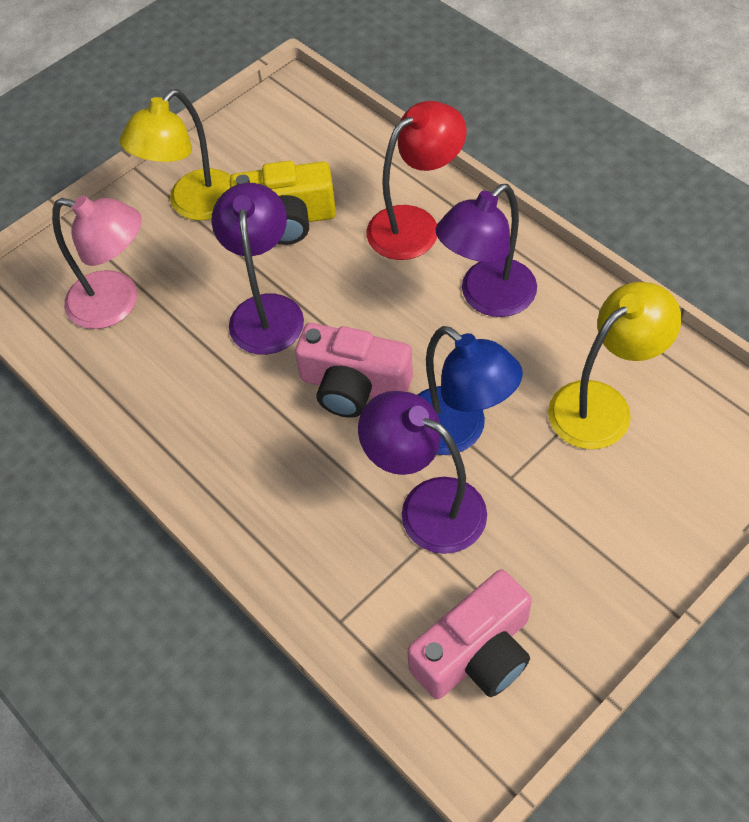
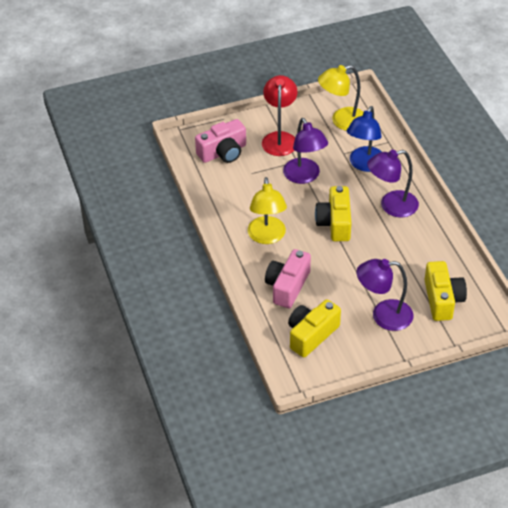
pink lamp: [52,196,142,329] = 1 -> none = 0
yellow camera: [230,161,336,245] = 1 -> [288,299,341,358] [315,186,351,241] [425,261,467,321] = 3

